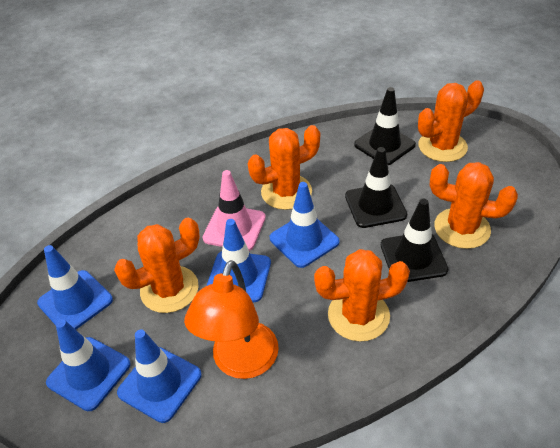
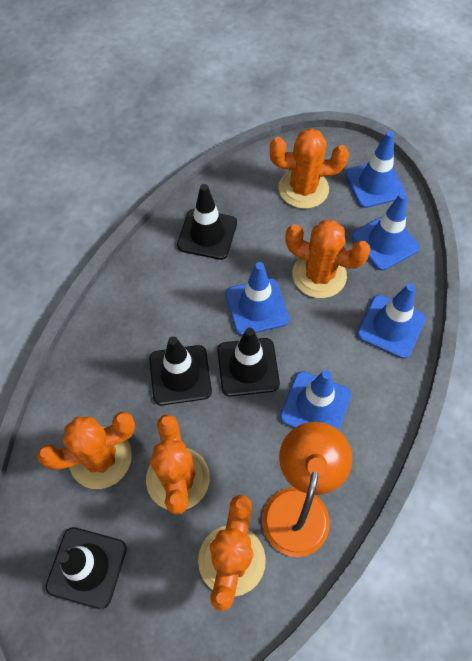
black traffic cone: [345,147,407,228] [354,87,416,165] [381,199,449,282] = 3 -> [46,527,127,609] [149,336,212,405] [177,184,237,260] [217,328,280,397] = 4
pink traffic cone: [202,170,266,251] = 1 -> none = 0

